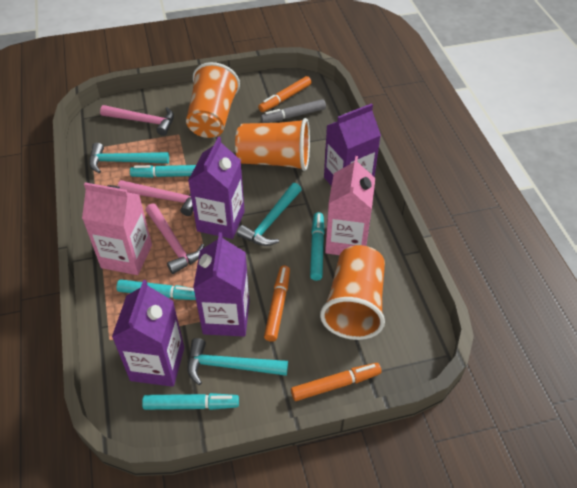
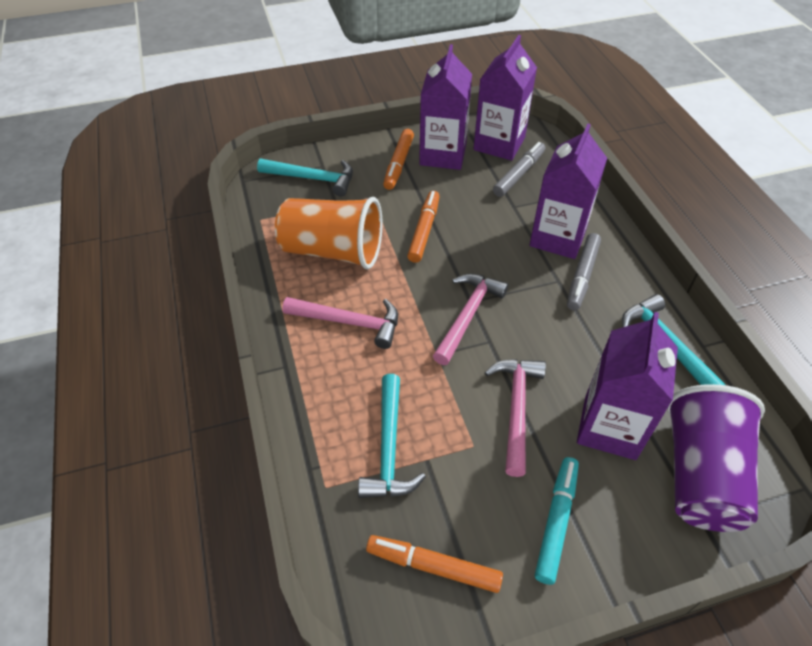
grey marker: [261,99,326,123] = 1 -> [493,142,545,197] [567,233,601,310] = 2
orange cup: [186,62,240,138] [235,118,310,171] [320,245,385,340] = 3 -> [275,197,382,269] = 1
pink carton: [82,182,152,275] [325,156,375,255] = 2 -> none = 0
purple cup: none = 0 -> [667,384,765,532] = 1
turquoise marker: [117,279,196,300] [130,165,196,178] [142,393,239,410] [310,212,325,281] = 4 -> [535,457,579,585] = 1

